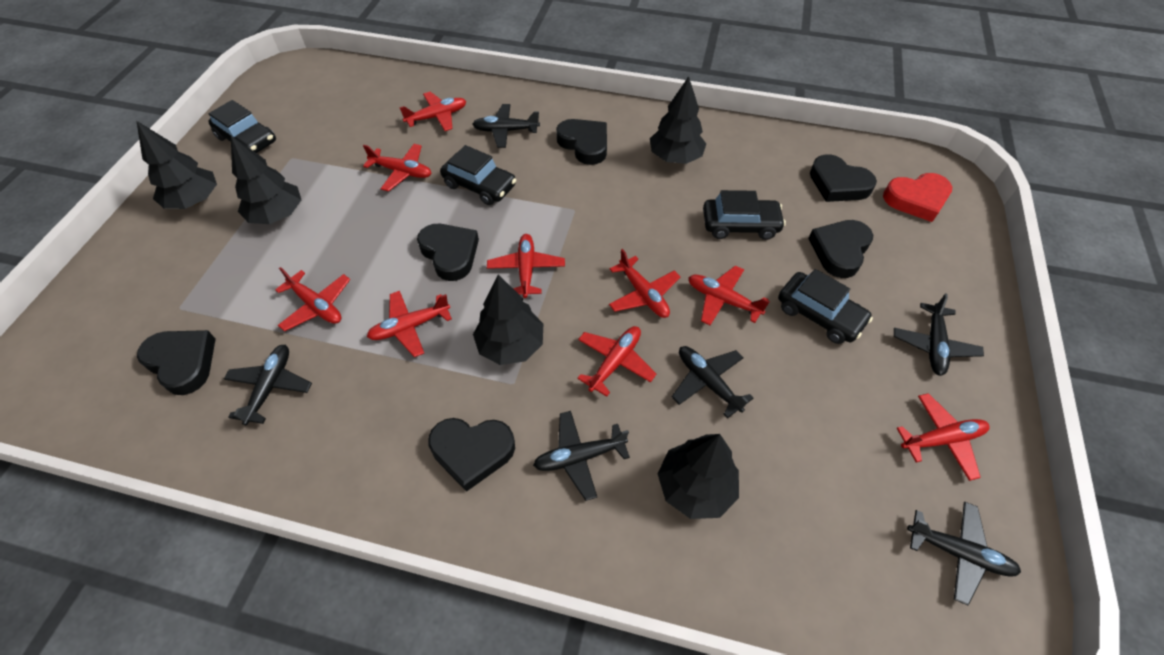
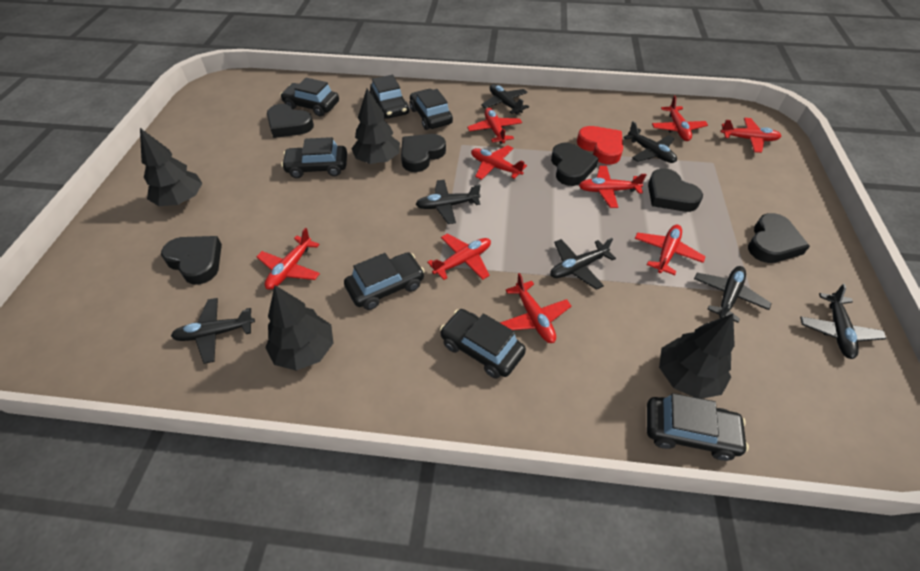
black car: [208,100,276,153] [440,145,516,205] [703,190,786,240] [778,269,873,344] = 4 -> [280,78,339,116] [281,137,347,178] [344,252,425,310] [370,75,410,119] [410,89,453,130] [440,309,526,379] [647,393,749,461] = 7
black plane: [224,344,312,425] [472,104,540,148] [533,411,630,501] [672,346,754,418] [894,293,984,376] [907,502,1021,605] = 6 -> [171,298,255,364] [416,180,481,224] [481,84,529,115] [550,238,616,290] [623,121,677,163] [694,266,772,323] [800,284,886,359] = 7
black tree: [137,121,217,209] [231,136,301,224] [473,275,543,365] [650,76,706,164] [658,434,739,519] = 5 -> [140,128,203,206] [265,285,333,371] [351,89,400,164] [659,314,735,399] = 4

